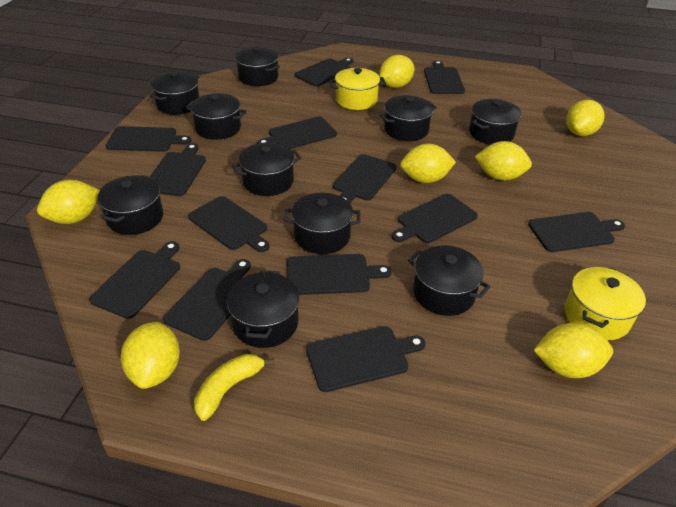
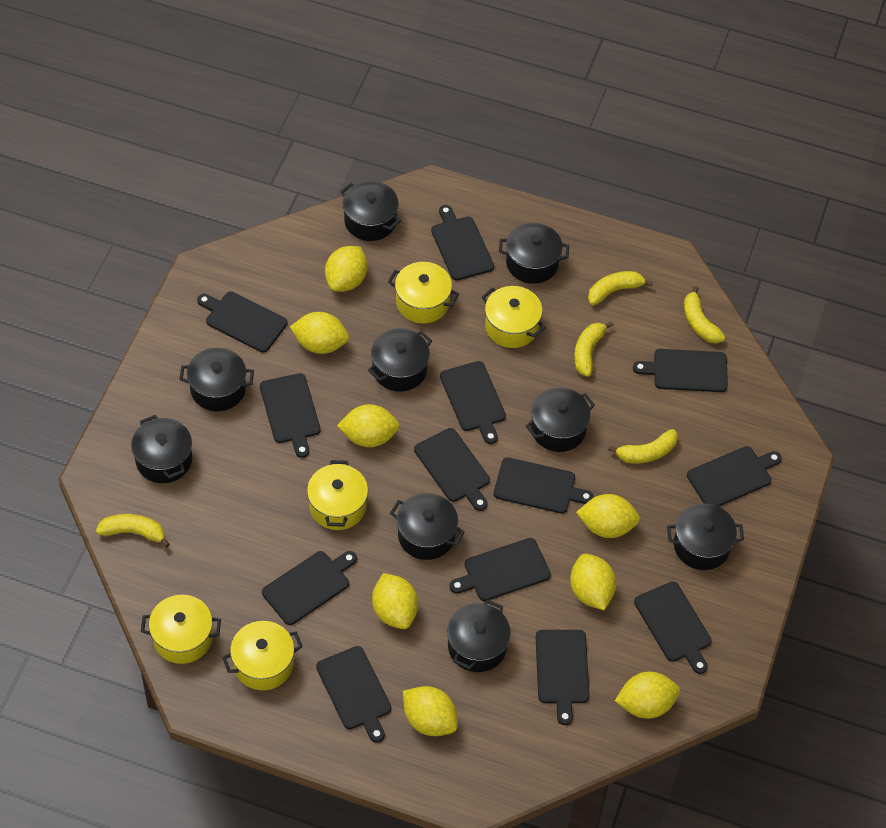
black pot: [98,175,163,235] [150,71,199,115] [185,93,247,140] [227,270,300,348] [232,142,301,196] [235,46,280,86] [284,193,360,254] [380,95,437,141] [408,246,490,316] [469,99,521,145] = 10 -> [131,415,192,483] [179,348,254,411] [340,181,401,241] [368,328,432,392] [390,493,465,560] [447,599,511,672] [499,223,569,284] [526,388,595,452] [667,503,744,570] = 9
yellow banana: [194,354,275,421] = 1 -> [96,514,170,548] [574,321,613,377] [588,271,653,305] [608,429,678,464] [684,286,725,344] = 5
yellow lemon: [37,180,100,224] [121,322,180,389] [379,55,414,88] [400,144,456,183] [475,141,532,181] [534,323,613,378] [566,100,604,136] = 7 -> [290,312,349,354] [325,246,368,292] [337,404,400,447] [372,573,418,629] [403,686,458,736] [570,554,616,610] [576,494,640,538] [615,672,680,719] = 8
yellow pot: [329,68,386,110] [565,267,646,340] = 2 -> [141,595,221,664] [222,621,303,690] [307,460,368,530] [388,262,459,324] [482,286,546,348] = 5

